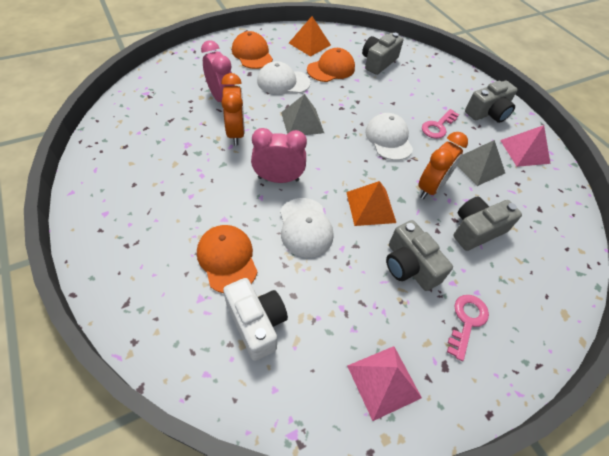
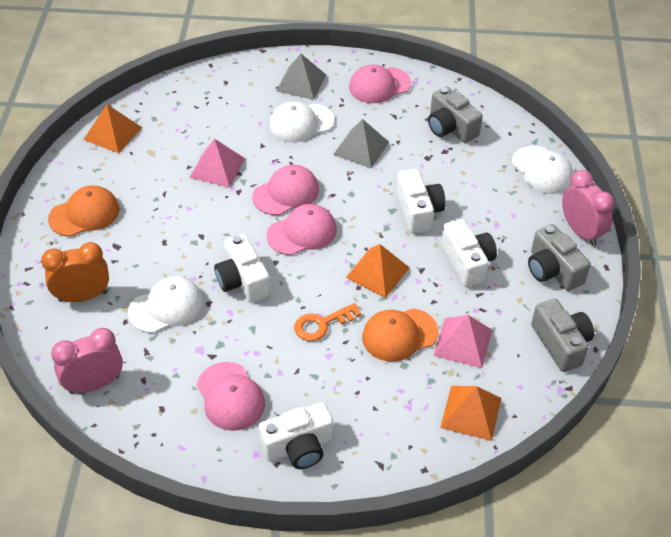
grey camera: [362,33,403,75] [386,220,453,291] [453,196,522,251] [465,81,518,123] = 4 -> [428,86,483,143] [528,224,591,291] [531,299,594,372] = 3
orange cap: [197,225,258,293] [232,31,273,69] [307,48,355,82] = 3 -> [48,185,119,237] [362,308,439,362] = 2
orange clock: [221,73,245,145] [418,132,468,199] = 2 -> [41,242,109,302] = 1
orange key: none = 0 -> [294,303,361,341] = 1
orange pyramid: [289,16,331,57] [346,181,396,226] = 2 -> [83,104,142,153] [346,244,410,298] [440,386,501,441] = 3
pink cap: none = 0 -> [197,362,265,431] [252,165,319,215] [267,204,337,255] [349,65,411,103] = 4
pink key: [422,109,459,139] [447,295,489,361] = 2 -> none = 0
white camera: [223,278,288,361] = 1 -> [214,234,270,303] [259,402,333,469] [396,169,446,233] [441,219,497,287] = 4

